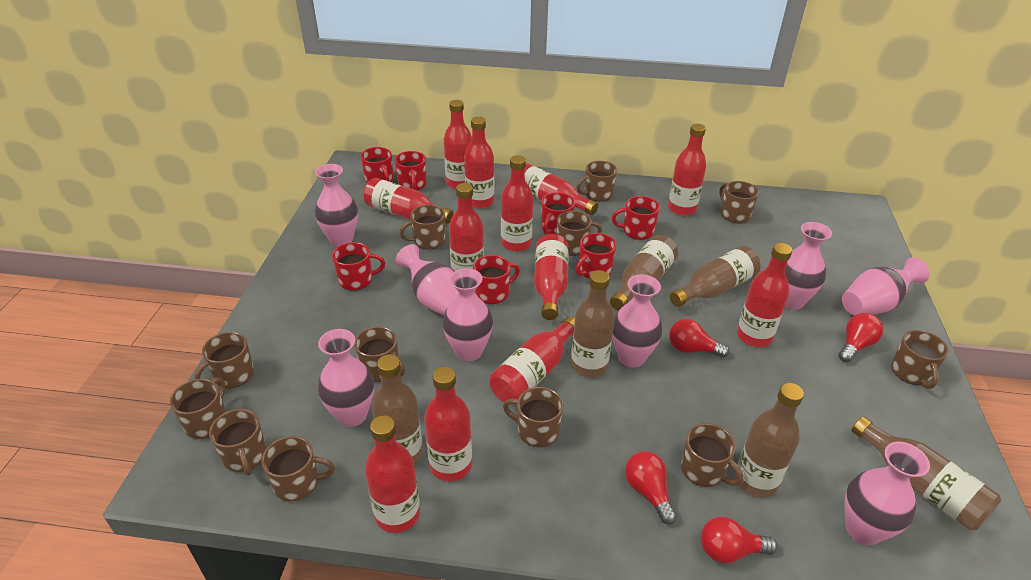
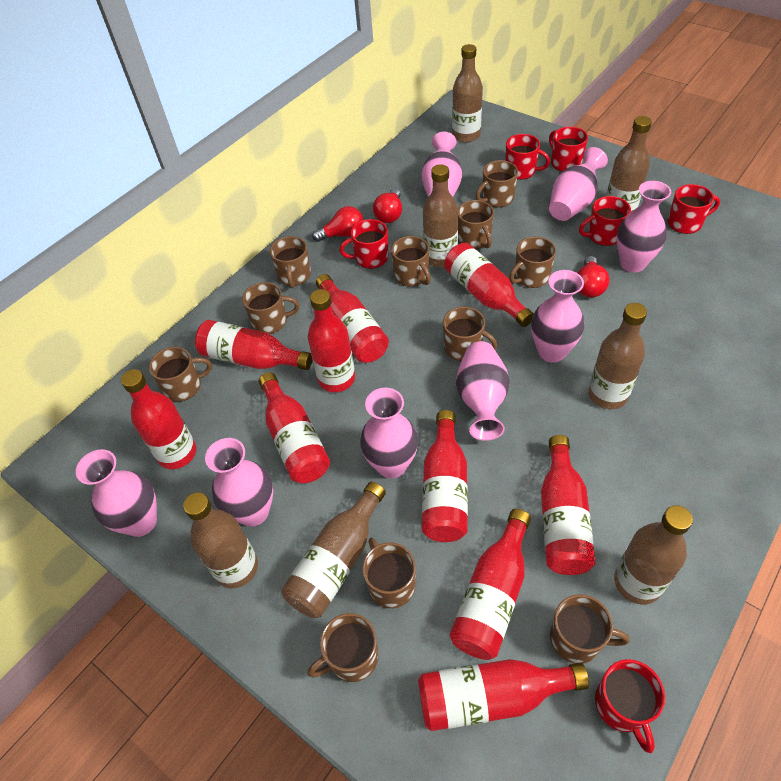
brown bottle: [372,354,423,464] [571,270,615,378] [610,235,678,310] [670,246,761,307] [735,383,804,498] [852,416,1001,531] = 6 -> [183,492,258,588] [282,482,386,618] [423,164,458,267] [452,44,483,143] [588,303,647,409] [606,116,652,212] [614,505,693,605] = 7
brown mug: [170,378,226,439] [195,332,254,388] [209,409,266,475] [262,436,335,502] [354,326,405,382] [400,205,445,250] [503,387,563,447] [557,211,602,256] [576,161,617,201] [681,423,743,487] [719,181,759,223] [891,330,949,389] = 12 -> [149,347,212,401] [242,282,300,334] [270,236,311,288] [307,613,379,682] [362,538,416,608] [391,236,431,287] [443,307,497,361] [458,200,494,249] [476,160,518,207] [509,236,556,288] [550,594,630,664] = 11
red bottle: [363,178,453,224] [365,415,420,533] [424,367,472,481] [443,100,472,189] [449,183,484,272] [464,117,495,209] [490,316,575,405] [501,155,533,252] [525,163,598,215] [534,234,569,320] [668,124,706,216] [737,243,792,347] = 12 -> [121,369,196,469] [195,320,312,370] [259,372,330,483] [308,289,355,392] [316,274,389,363] [418,659,589,731] [422,410,468,542] [444,243,534,327] [449,509,531,660] [541,435,595,575] = 10
red light bulb: [625,451,677,524] [669,319,729,358] [701,517,778,564] [839,313,883,362] = 4 -> [312,206,363,242] [373,189,402,223] [578,256,609,297] = 3
red mug: [332,242,385,291] [360,147,393,183] [394,151,426,190] [473,255,520,304] [541,192,575,234] [575,233,616,279] [612,196,660,240] = 7 -> [339,219,389,269] [505,134,550,180] [549,127,588,172] [579,196,631,246] [595,659,665,753] [668,184,720,234] = 6

